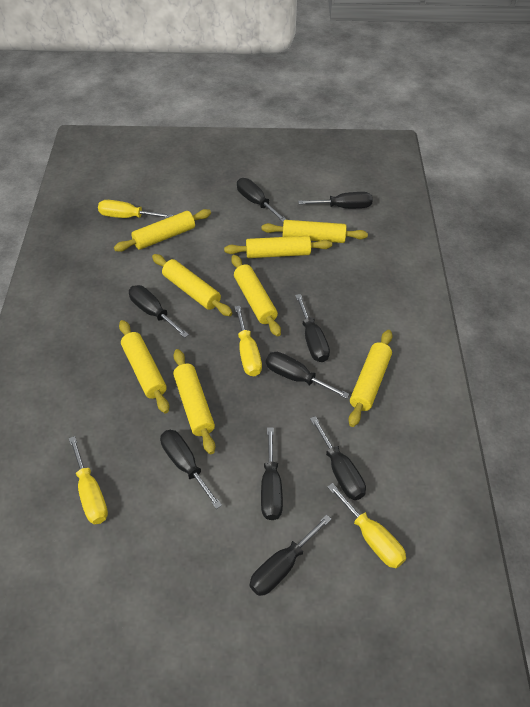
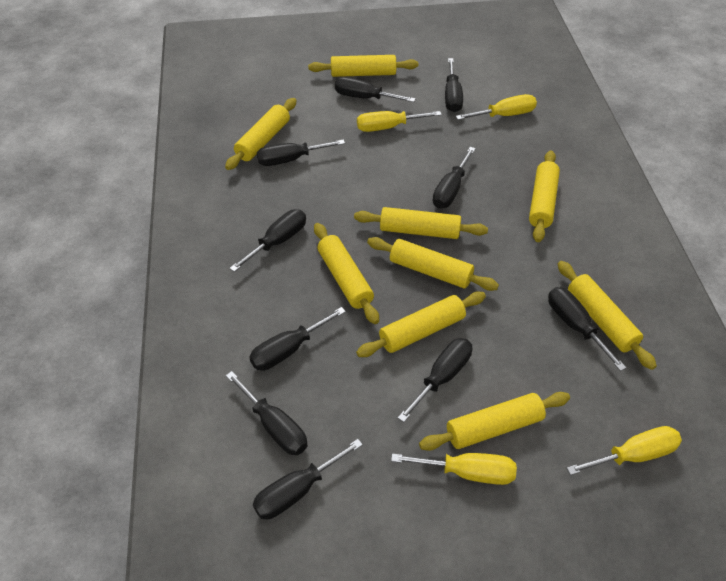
black screwdriver: [129,285,189,338] [160,430,222,509] [237,178,287,222] [250,514,332,596] [261,427,283,520] [266,352,349,399] [295,294,330,362] [298,192,373,208] [310,416,366,500] = 9 -> [226,371,308,455] [229,209,306,272] [249,307,346,371] [253,439,363,519] [257,139,345,166] [335,77,416,102] [398,338,472,422] [432,147,476,209] [445,58,463,112] [548,287,626,371] = 10
yellow rolling pin: [114,209,211,252] [119,320,169,413] [152,254,232,316] [173,349,215,454] [224,236,332,258] [231,255,281,337] [261,220,368,243] [348,330,393,427] = 8 -> [225,98,297,170] [308,55,418,77] [314,223,379,324] [354,207,488,239] [356,291,486,357] [367,237,499,291] [419,392,570,451] [529,150,560,242] [558,261,657,370] = 9

